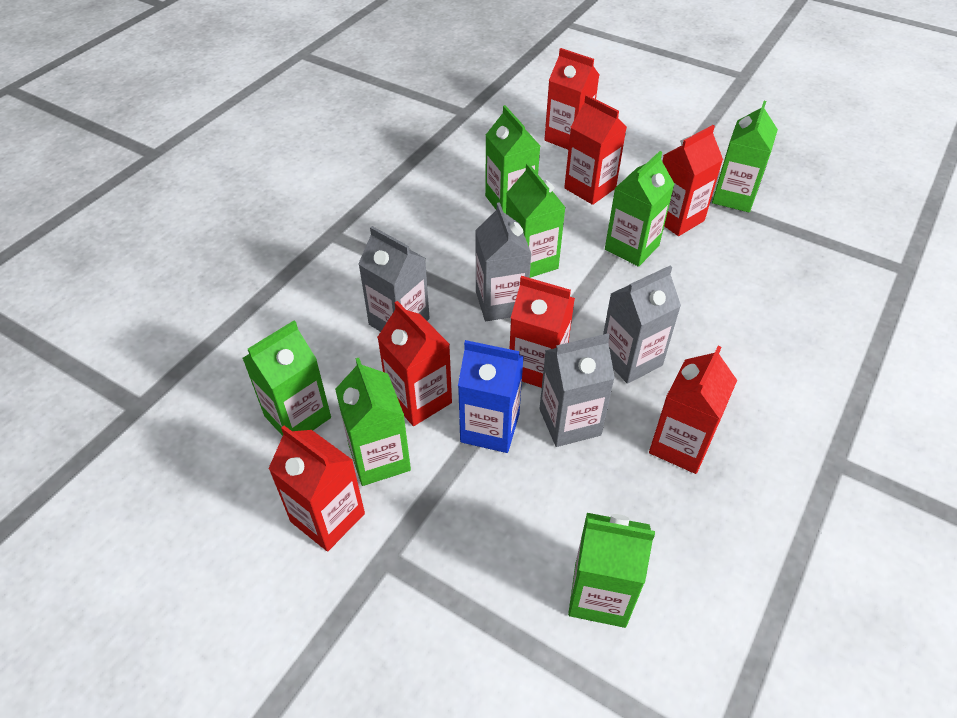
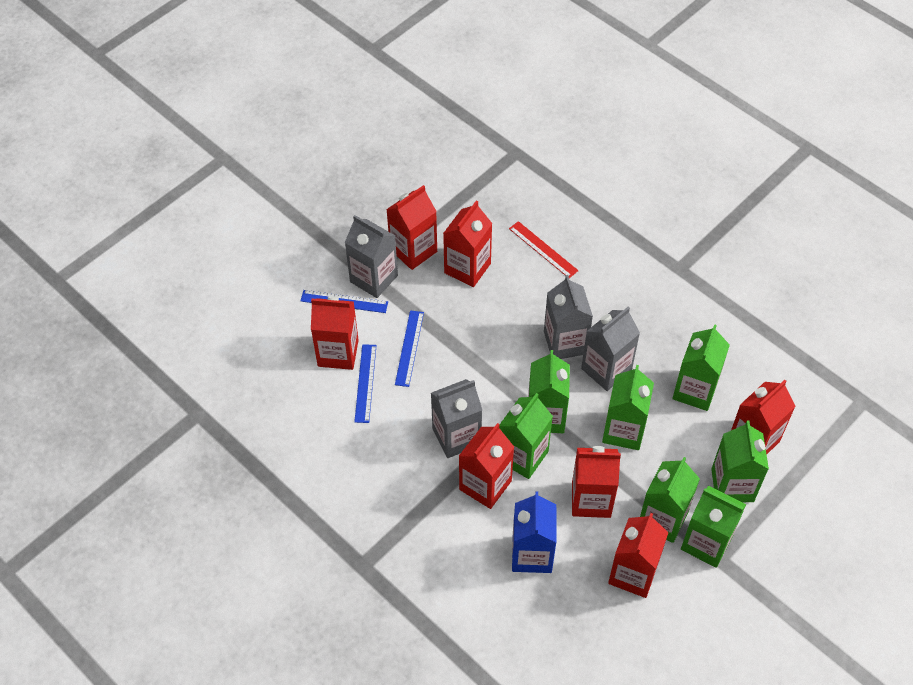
blue ruler: none = 0 -> [300,290,388,313] [354,344,377,423] [395,310,424,387] = 3
red ruler: none = 0 -> [509,221,579,278] = 1

